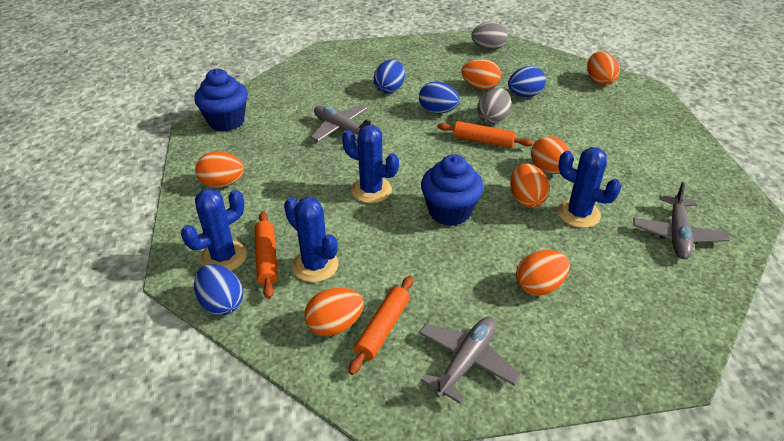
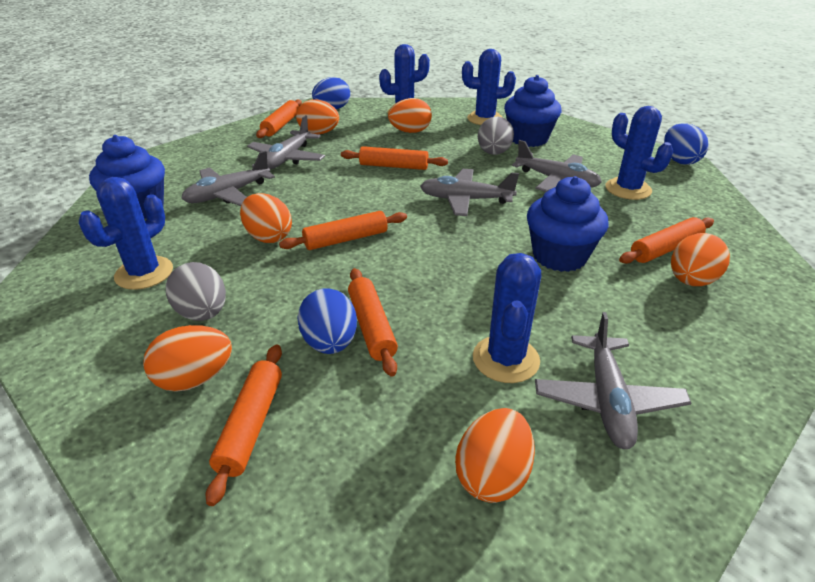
blue cactus: [181,189,247,271] [284,197,339,282] [342,125,399,203] [557,147,621,228] = 4 -> [79,177,173,290] [379,44,430,113] [462,49,516,125] [473,253,541,383] [606,106,673,200] = 5
blue cupcake: [194,69,248,131] [421,154,484,226] = 2 -> [89,135,165,219] [504,75,561,147] [527,176,609,272] = 3
blue egg: [194,264,243,315] [374,59,405,93] [419,81,459,114] [508,66,546,97] = 4 -> [297,288,357,354] [312,77,350,109] [664,123,708,165] = 3
grey plane: [311,104,378,142] [419,317,521,403] [633,182,730,259] = 3 -> [181,151,275,206] [247,115,325,169] [420,169,519,216] [512,140,602,192] [535,312,691,449] = 5
orange egg: [195,151,244,188] [304,287,364,336] [461,59,501,90] [510,164,550,207] [516,250,570,296] [531,136,571,174] [587,52,620,86] = 7 -> [143,325,232,392] [240,193,292,243] [296,99,339,134] [388,98,432,133] [455,408,535,503] [671,233,730,286] = 6
orange rolling pin: [254,211,278,299] [349,276,413,375] [437,121,533,148] = 3 -> [206,344,282,506] [256,99,302,138] [279,211,407,250] [341,146,448,170] [348,268,398,377] [619,217,714,264] = 6

